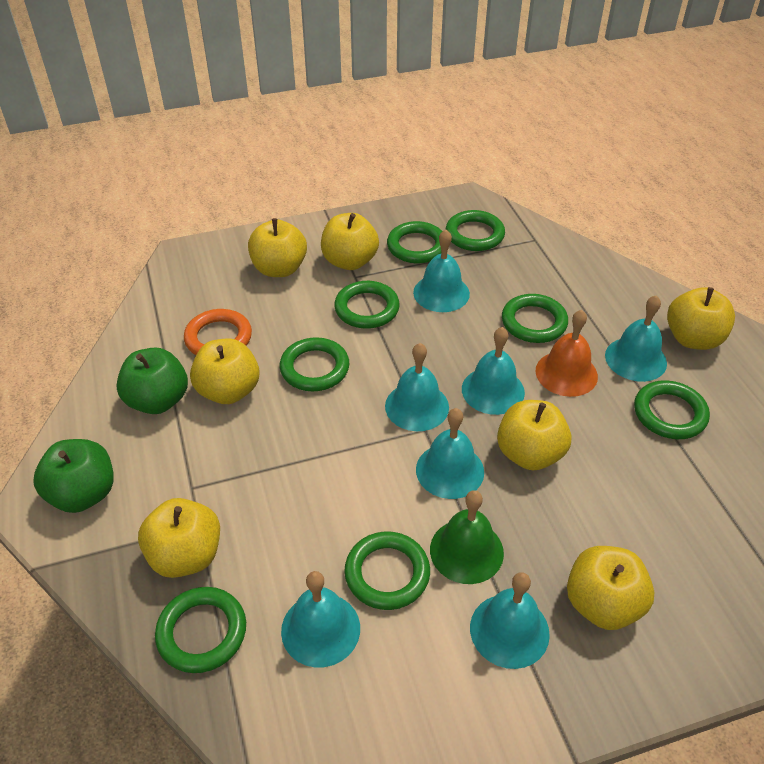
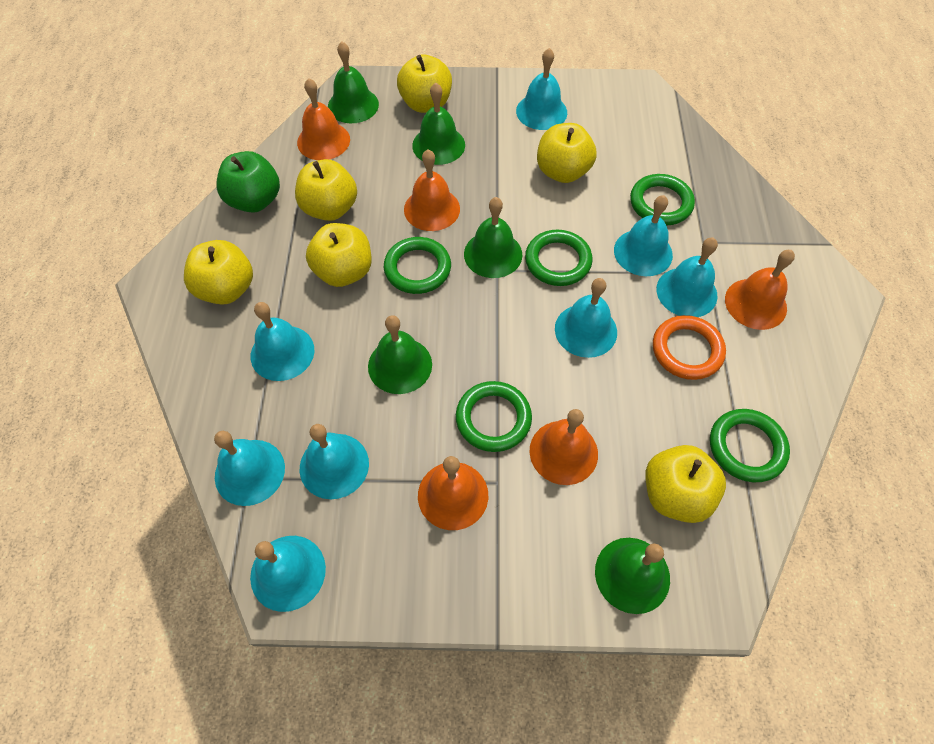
green apple: [33,439,114,513] [116,347,188,414] = 2 -> [216,151,280,213] = 1
green bell: [430,490,504,584] = 1 -> [328,41,379,123] [368,315,432,394] [412,83,465,165] [464,197,522,278] [595,538,670,614] = 5
green ring: [155,587,246,673] [280,337,349,391] [334,281,400,329] [344,531,430,610] [387,221,443,263] [446,210,505,251] [502,294,568,343] [634,380,710,439] = 8 -> [384,237,451,294] [456,381,532,452] [525,230,592,286] [630,174,695,225] [710,409,790,482] = 5
orange bell: [536,310,598,397] = 1 -> [297,78,350,160] [404,149,460,231] [418,456,488,530] [530,409,598,485] [725,250,795,330] = 5
turquoise bell: [281,571,360,668] [385,343,449,431] [413,230,470,312] [416,408,484,499] [462,327,525,415] [470,572,550,669] [605,295,667,382] = 7 -> [214,431,285,506] [250,536,326,612] [251,302,314,381] [300,424,369,499] [516,48,567,130] [555,278,617,358] [614,195,673,276] [656,237,718,317] = 8
yellow apple: [138,498,220,578] [190,338,260,404] [248,218,307,277] [321,213,379,270] [497,400,572,471] [567,546,654,630] [667,287,735,350] = 7 -> [184,240,253,305] [295,159,357,221] [306,223,372,287] [397,54,452,113] [537,123,597,183] [646,445,726,523] = 6

